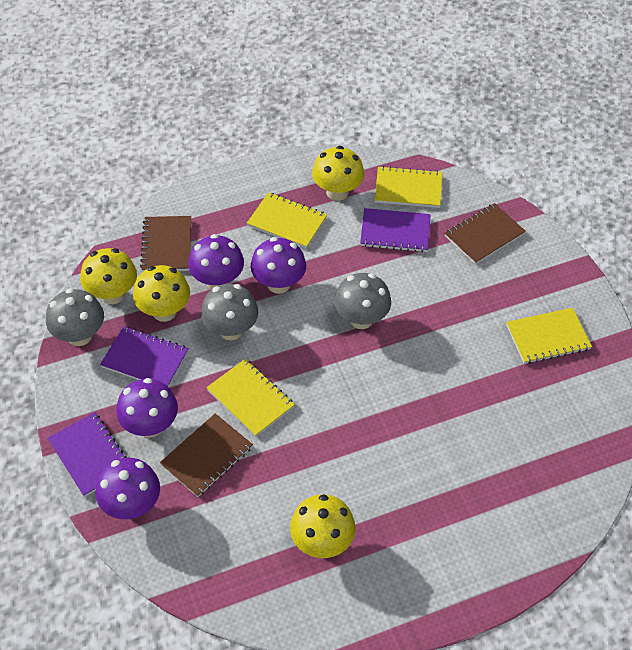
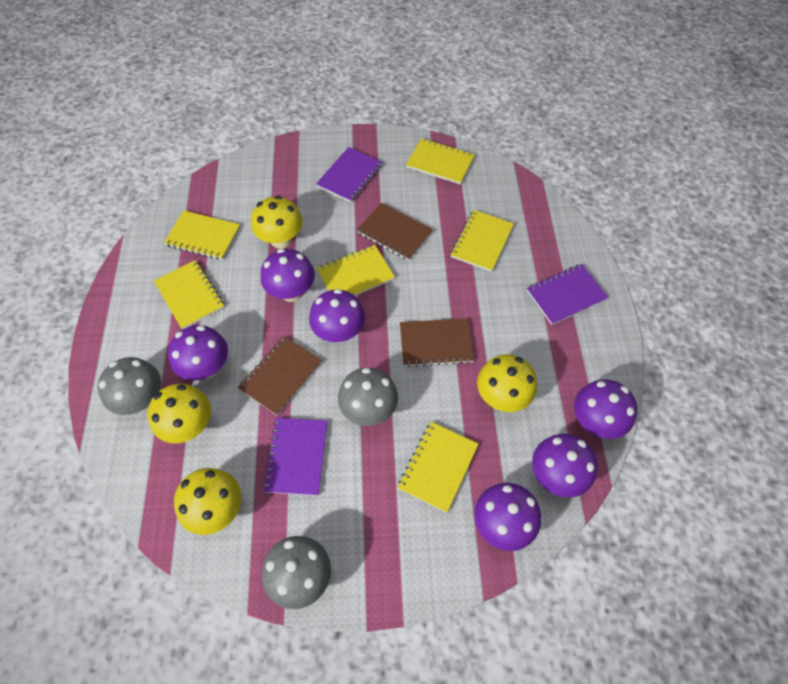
purple mushroom: [96,458,160,519] [116,378,178,438] [188,234,244,290] [251,237,306,294] = 4 -> [168,325,228,381] [261,249,315,302] [309,289,365,343] [474,483,541,551] [532,434,597,498] [574,379,637,439] = 6
yellow notebook: [206,359,295,437] [247,192,327,249] [375,166,442,208] [506,308,592,364] = 4 -> [154,260,225,330] [164,210,240,260] [317,245,395,296] [398,422,479,513] [406,138,475,184] [451,210,514,272] = 6

